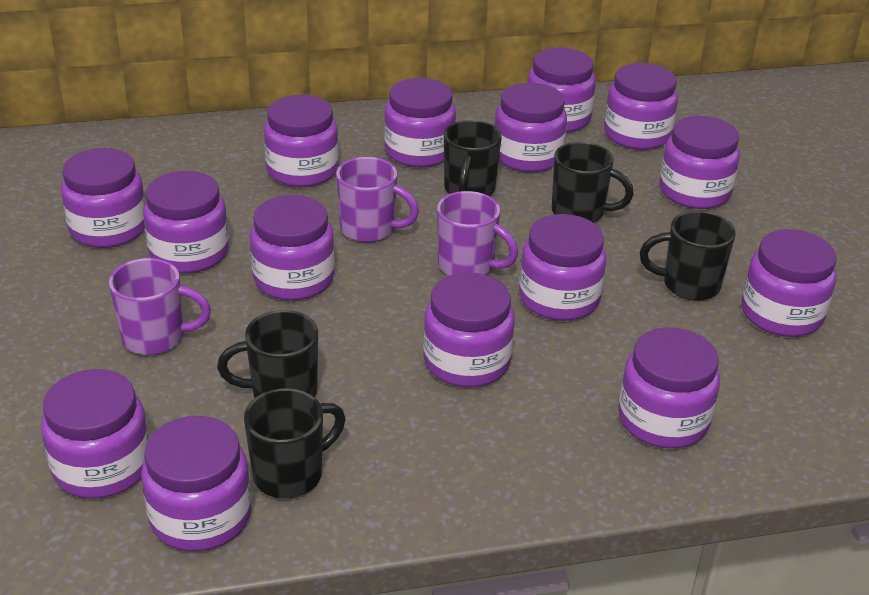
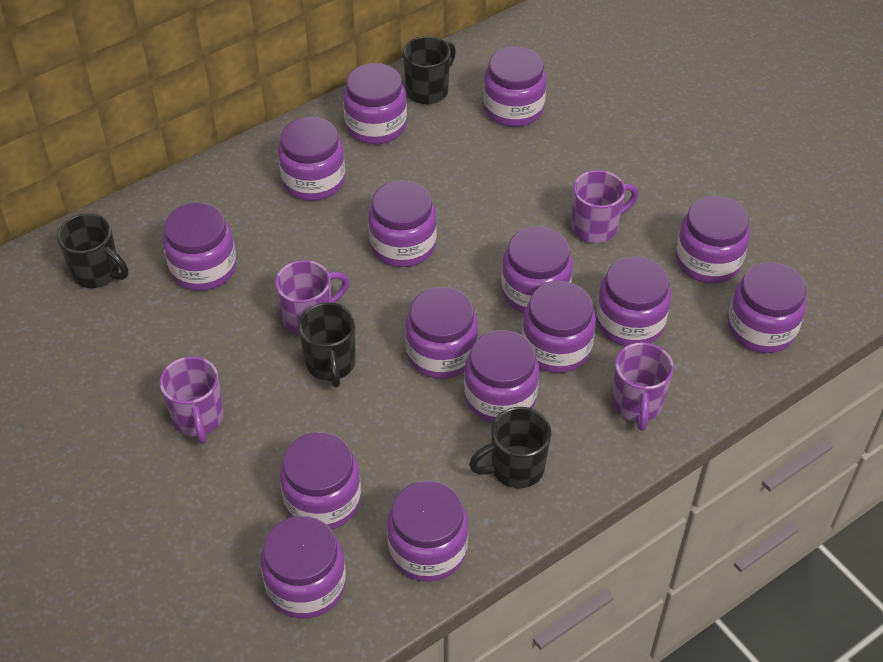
black mug: [217,310,318,398] [244,388,345,498] [444,120,502,196] [552,142,634,222] [640,211,736,301] = 5 -> [57,213,128,288] [298,302,356,387] [403,36,456,104] [469,407,552,488] = 4
purple mug: [109,258,211,355] [336,157,419,242] [437,191,518,276] = 3 -> [160,356,224,444] [275,260,350,336] [572,170,639,243] [612,342,674,431] = 4

